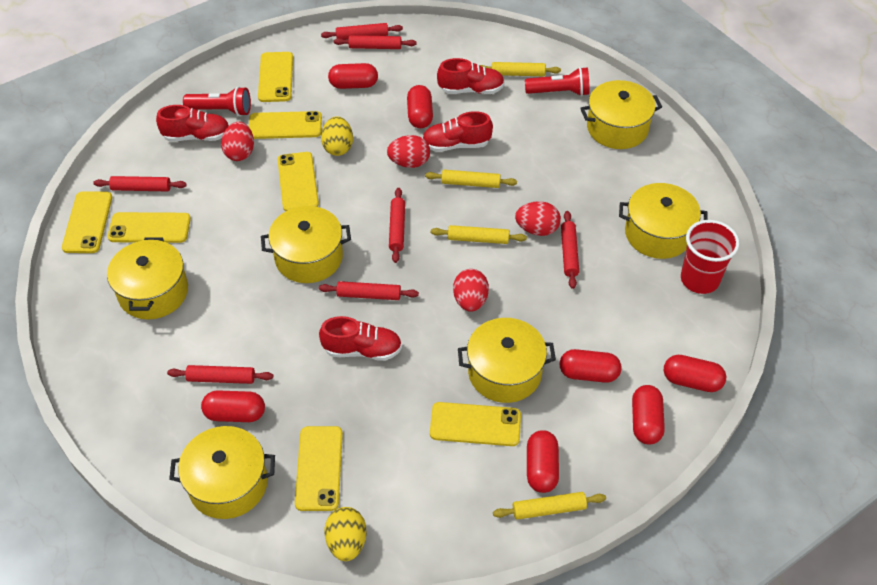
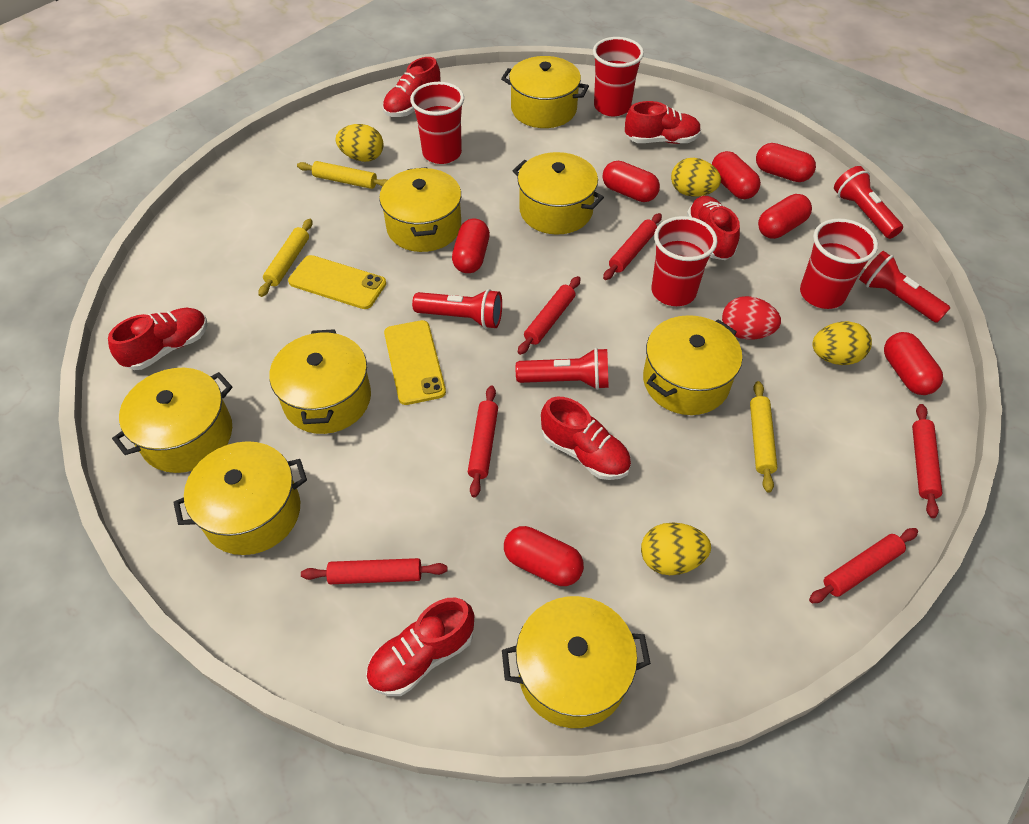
red cup: [681,220,740,294] = 1 -> [410,82,464,164] [593,37,644,116] [652,216,717,306] [800,218,878,309] = 4
red egg: [221,122,254,161] [387,135,430,168] [453,269,489,312] [515,201,561,236] = 4 -> [722,296,781,340] = 1
red flashlight: [183,87,251,116] [525,67,589,96] = 2 -> [412,289,502,329] [516,348,609,390] [834,166,903,239] [859,251,950,323] = 4
red rolling pin: [93,176,187,191] [167,365,273,384] [319,281,419,300] [321,23,403,40] [334,35,416,49] [389,188,405,263] [561,211,579,289] = 7 -> [301,558,448,584] [468,386,498,497] [518,276,581,355] [603,213,662,280] [809,528,918,603] [912,404,942,518] = 6
red shoe: [156,105,229,141] [319,316,402,361] [422,111,493,152] [437,58,505,94] = 4 -> [108,308,208,370] [366,598,474,696] [383,57,440,117] [541,397,631,480] [625,101,701,144] [687,196,740,260] = 6
yellow egg: [321,116,353,156] [325,507,366,561] = 2 -> [336,124,384,162] [641,522,711,575] [671,158,721,197] [812,321,872,365] = 4
yellow phone: [62,191,112,253] [108,212,191,243] [249,111,322,139] [258,52,293,102] [278,152,319,211] [295,426,343,511] [430,402,521,446] = 7 -> [288,255,386,309] [384,320,446,405] = 2
yellow pot: [107,237,188,319] [169,426,275,519] [261,206,351,283] [458,318,556,403] [580,80,662,149] [619,183,708,259] = 6 -> [112,368,233,473] [173,441,307,555] [269,329,371,434] [379,167,461,252] [501,56,589,128] [502,596,651,728] [513,152,604,235] [643,315,742,415] = 8
yellow rolling pin: [425,170,517,188] [431,225,527,244] [480,62,561,76] [493,492,606,520] = 4 -> [258,219,313,297] [297,161,388,189] [750,381,778,493] = 3

